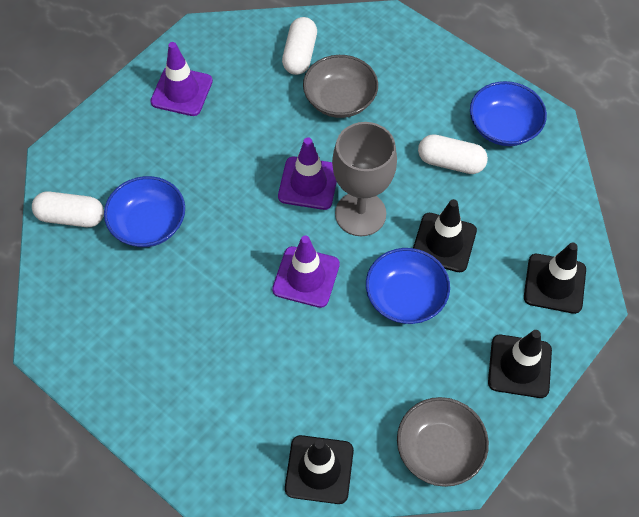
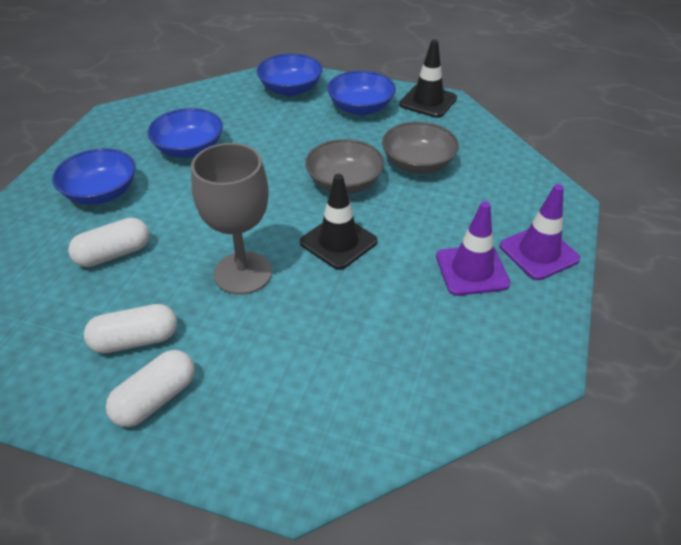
black traffic cone: [285,435,354,504] [413,199,477,272] [488,330,552,398] [524,242,586,314] = 4 -> [300,174,377,270] [399,39,457,118] = 2
blue bowl: [104,176,185,247] [366,248,450,324] [470,81,547,146] = 3 -> [52,148,136,205] [148,108,223,158] [257,53,323,96] [327,70,396,115] = 4
purple traffic cone: [151,42,213,116] [272,236,340,308] [278,137,337,210] = 3 -> [436,201,510,296] [500,184,580,280] = 2

